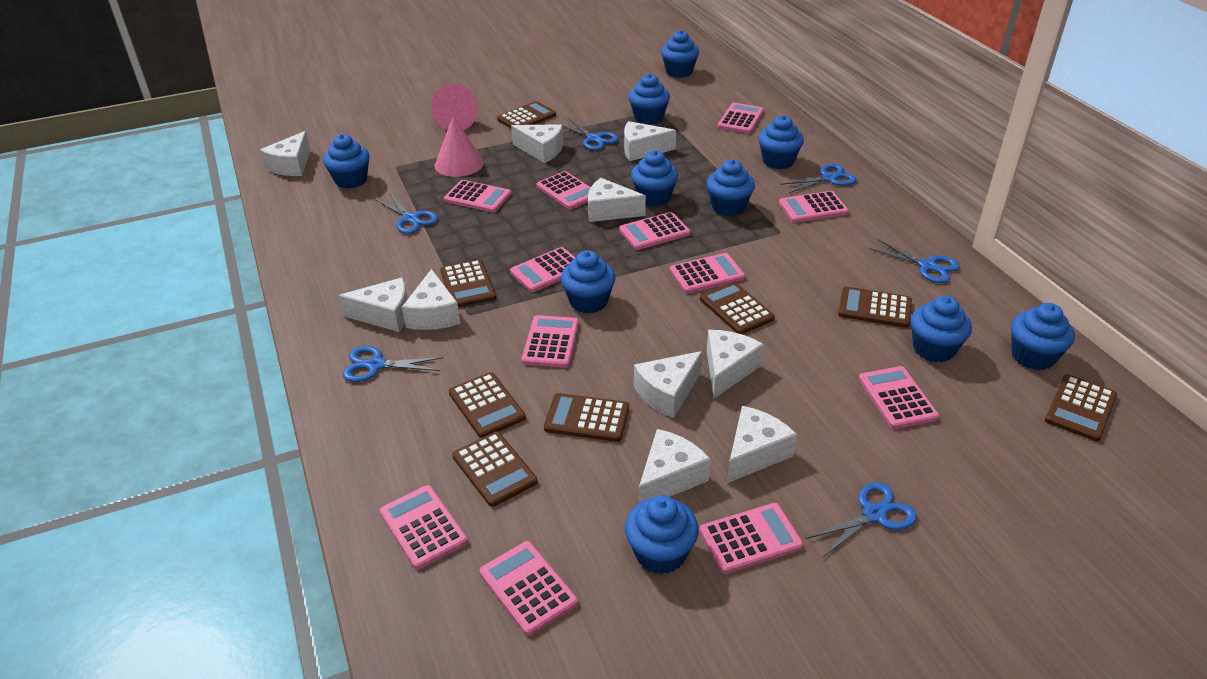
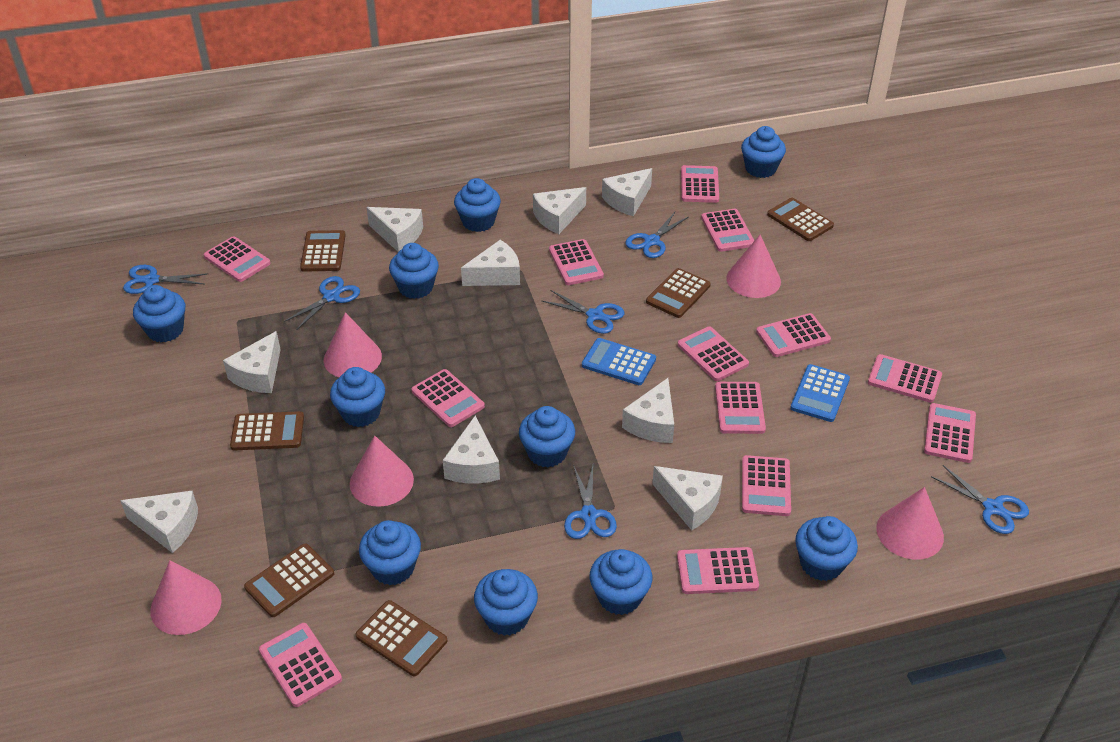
blue calculator: none = 0 -> [582,338,656,385] [790,364,850,422] = 2
brown calculator: [440,259,496,307] [449,372,526,438] [452,432,538,507] [497,101,556,128] [544,393,629,442] [700,282,775,334] [838,286,912,328] [1045,374,1117,442] = 8 -> [230,411,304,450] [244,543,334,617] [300,230,346,272] [355,600,447,676] [646,268,711,318] [767,198,834,241] = 6
pink calculator: [379,485,468,570] [444,180,511,213] [479,541,578,636] [510,247,576,292] [522,315,579,368] [536,171,591,210] [619,212,690,250] [670,253,745,294] [699,503,803,574] [718,103,764,134] [779,191,849,223] [858,366,939,429] = 12 -> [204,236,271,282] [259,623,342,707] [412,369,485,427] [549,239,604,285] [677,547,759,594] [678,326,749,381] [681,165,719,203] [701,209,755,252] [715,382,766,434] [742,455,791,516] [756,313,831,357] [868,354,942,403] [924,403,976,463] = 13
pink cone: [431,83,478,130] [435,116,484,177] = 2 -> [150,560,222,635] [324,312,382,377] [350,436,414,507] [726,235,781,298] [876,487,944,560] = 5
white cheese: [260,131,310,176] [338,278,408,332] [402,269,461,330] [511,124,563,163] [588,178,646,222] [624,121,676,161] [634,351,703,418] [638,429,710,504] [707,330,764,399] [727,406,797,483] = 10 -> [120,491,198,553] [223,331,281,393] [366,207,423,252] [443,416,500,484] [461,240,520,286] [533,187,586,234] [602,168,652,216] [622,378,674,443] [652,466,723,530] = 9

